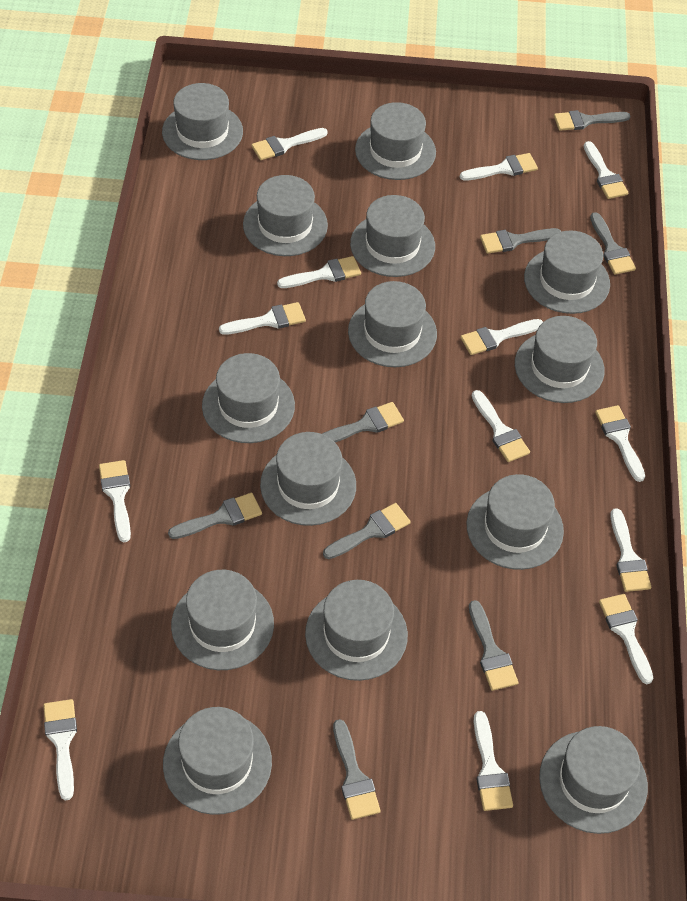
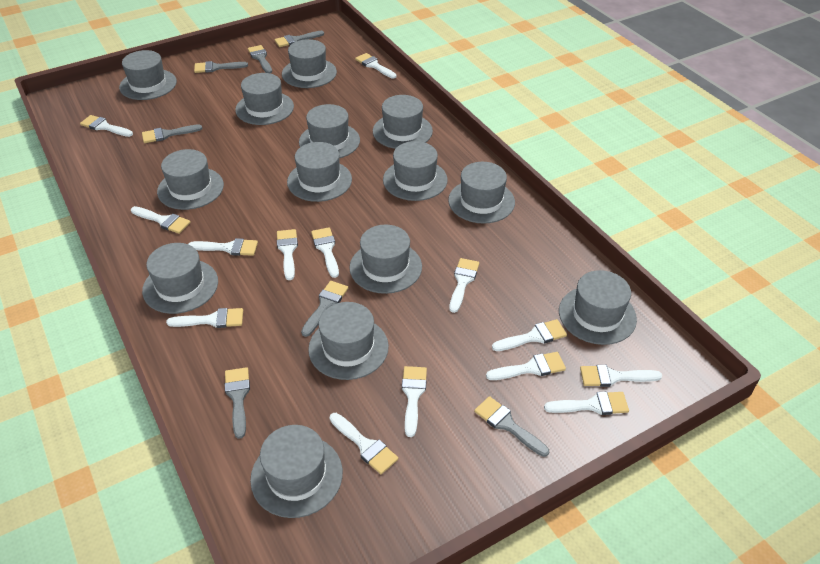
grey brush: [168,493,262,539] [322,402,404,442] [323,503,411,559] [333,719,381,820] [469,600,518,691] [480,228,561,254] [554,110,630,131] [590,212,636,275] = 8 -> [142,124,203,143] [194,61,248,73] [225,367,250,439] [248,45,272,73] [274,31,324,47] [301,281,348,337] [474,396,549,457] = 7
white brush: [43,699,77,800] [99,460,131,542] [219,302,306,335] [251,128,328,160] [277,256,361,288] [460,153,538,181] [460,319,543,355] [472,390,530,462] [473,711,513,811] [584,141,628,199] [595,405,645,482] [599,594,654,684] [610,508,651,592] = 13 -> [80,115,133,137] [131,206,191,234] [166,308,243,328] [189,238,258,256] [277,229,298,280] [311,227,339,278] [330,413,398,474] [355,53,396,79] [402,366,427,437] [449,258,479,313] [486,352,566,380] [492,319,567,351] [544,391,629,415] [580,365,662,387] = 14

